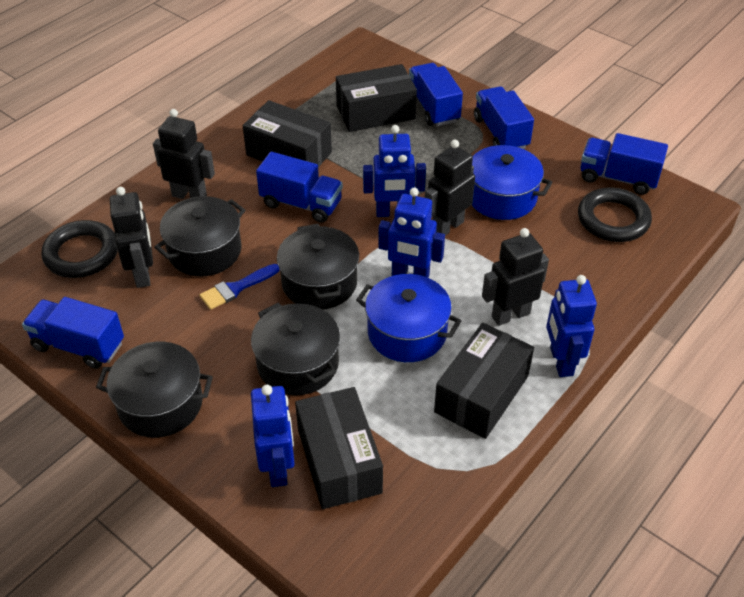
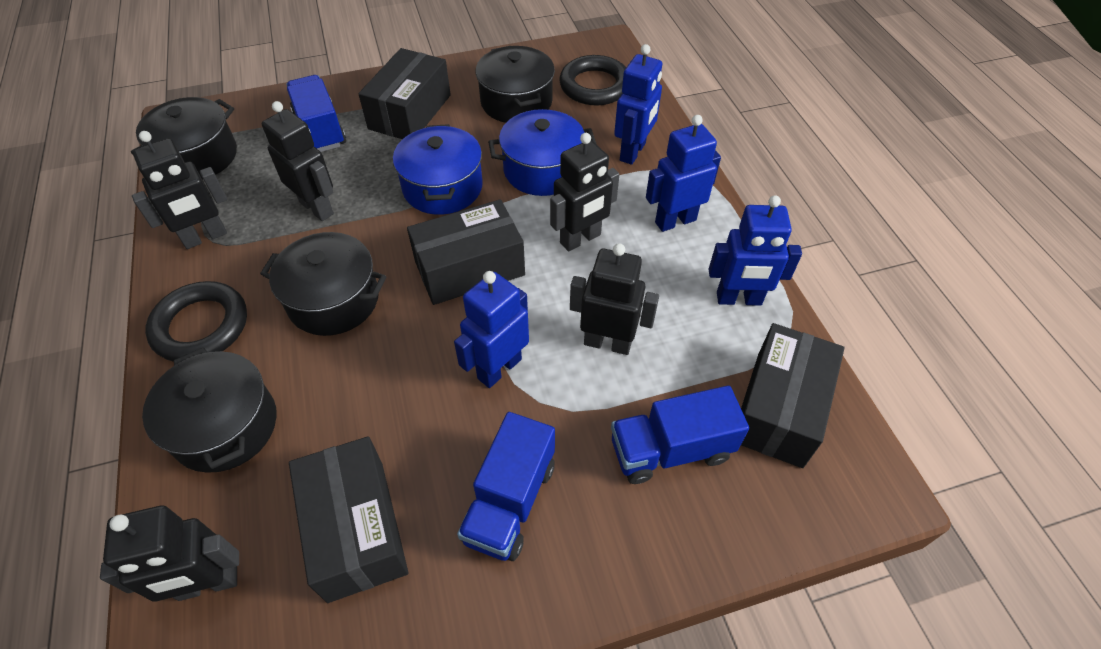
black robot: [110,187,153,288] [153,109,215,199] [425,140,475,236] [482,228,549,326] = 4 -> [100,506,239,602] [132,131,228,249] [262,101,334,221] [550,133,620,251] [570,243,659,355] = 5
blue brush: [199,264,280,310] = 1 -> none = 0
blue truck: [22,297,124,369] [256,152,343,223] [409,63,463,126] [474,86,534,149] [580,133,668,195] = 5 -> [286,75,346,152] [457,412,555,561] [611,386,749,484] = 3

